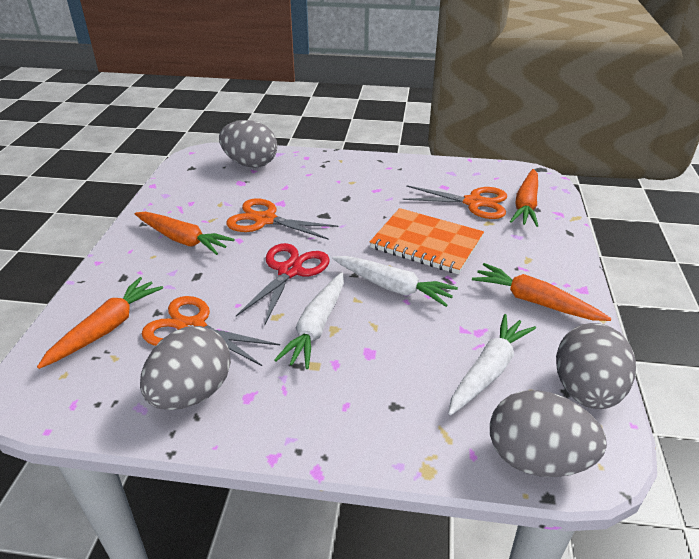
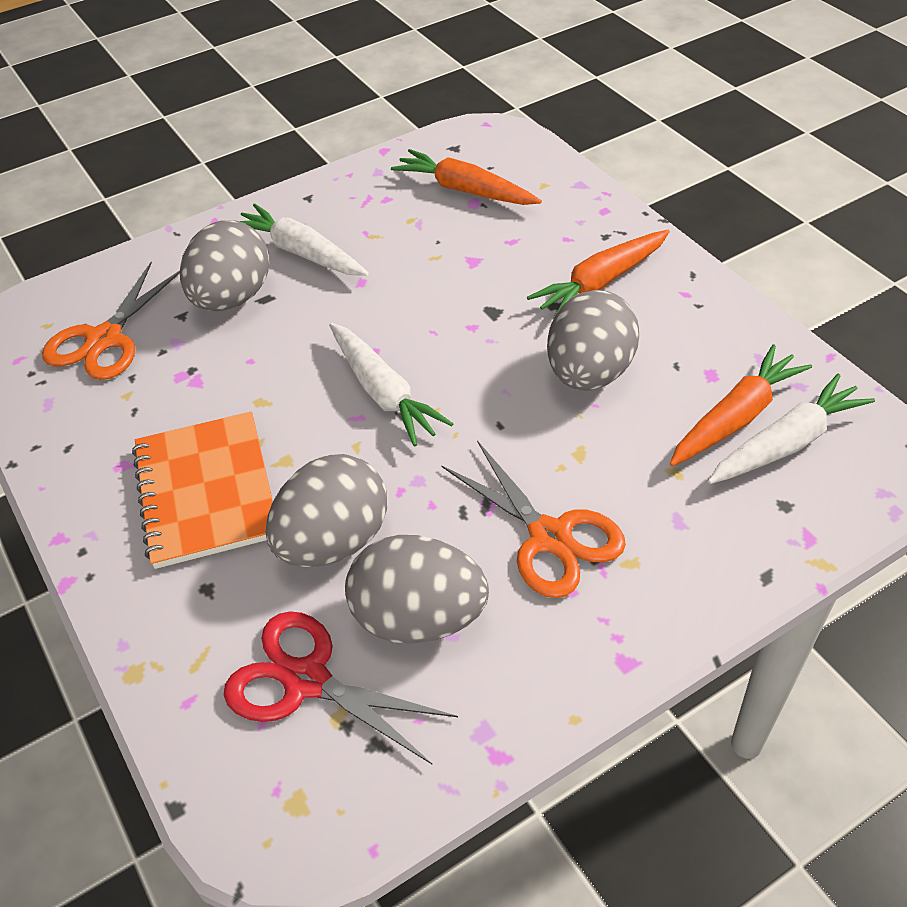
orange carrot: [37,277,163,369] [135,212,235,255] [472,263,612,321] [510,169,538,227] = 4 -> [391,149,542,205] [527,230,670,317] [670,344,812,466] = 3
orange scissors: [142,296,280,366] [226,198,339,240] [402,185,507,219] = 3 -> [42,262,180,380] [441,440,626,598] = 2

